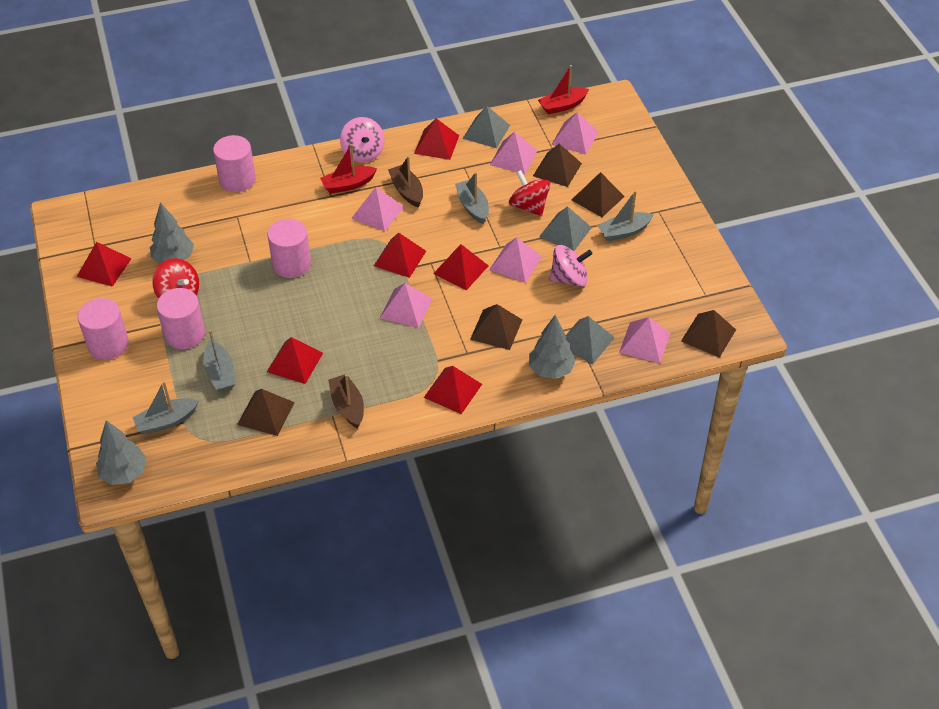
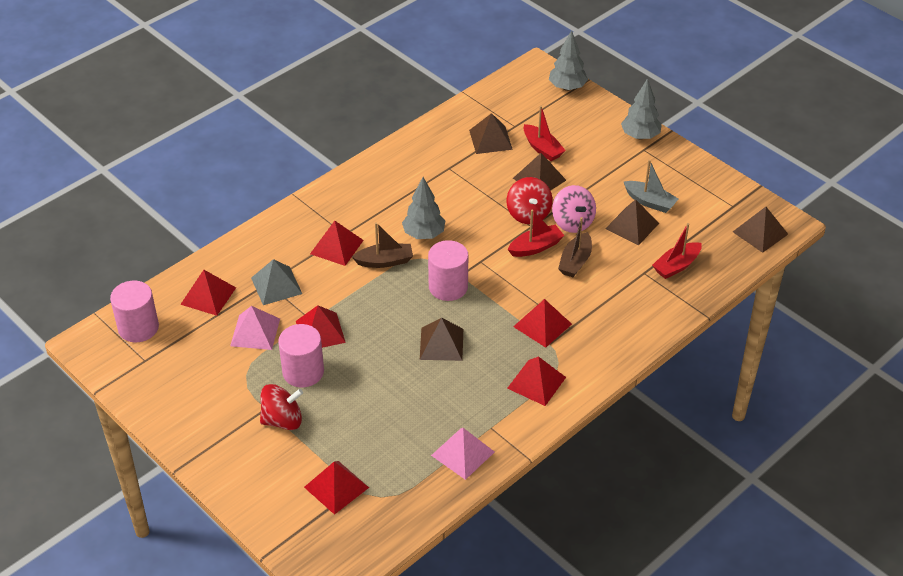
grey boat: [132,381,199,434] [203,330,235,392] [455,172,489,224] [597,191,654,241] = 4 -> [624,160,678,213] = 1
grey pyramid: [463,106,510,148] [539,206,592,251] [565,316,615,364] = 3 -> [251,259,302,305] = 1
pink cylinder: [78,298,129,360] [157,288,205,349] [213,135,256,192] [267,219,311,278] = 4 -> [110,281,159,342] [278,324,324,387] [428,240,468,301] = 3
pink pyramid: [351,187,404,231] [380,283,432,328] [489,237,542,283] [490,132,537,174] [551,112,599,155] [619,317,670,363] = 6 -> [230,306,280,350] [431,428,494,480] = 2
pink spinning top: [340,117,385,163] [549,245,593,287] = 2 -> [552,185,596,233] = 1
red boat: [320,144,377,194] [538,65,589,115] = 2 -> [508,210,565,257] [524,106,566,161] [652,223,702,279] = 3

